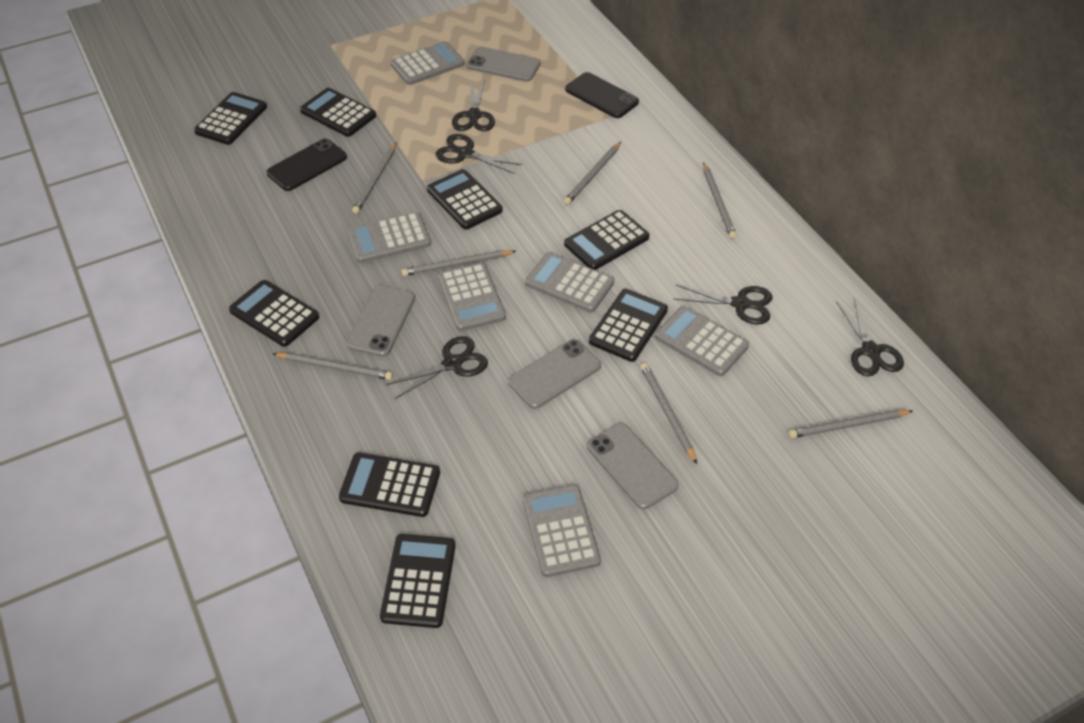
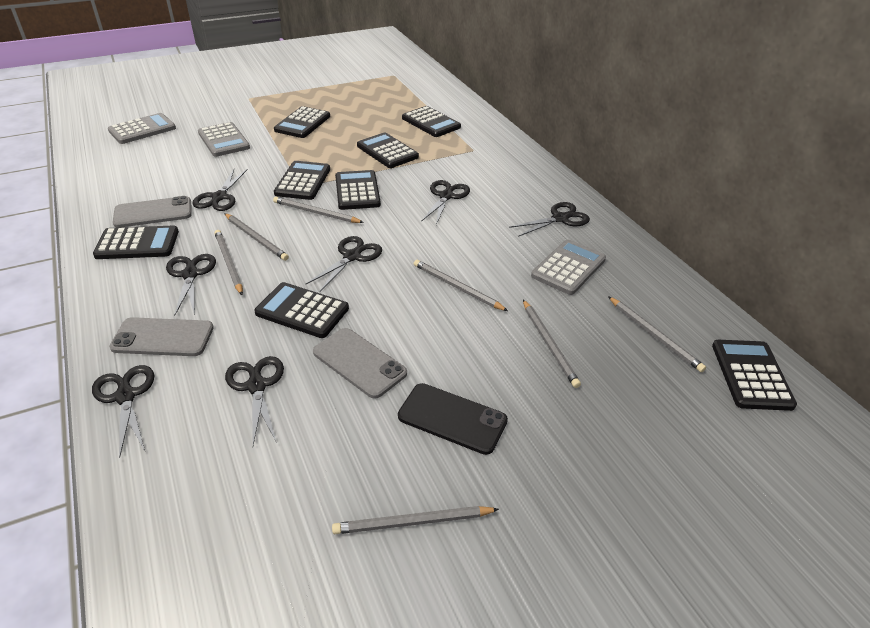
black phone: [266,139,347,191] [565,72,639,118] = 2 -> [398,383,508,455] = 1
black scissors: [386,336,488,399] [435,134,522,174] [452,80,495,131] [674,285,773,324] [836,299,904,376] = 5 -> [92,365,155,458] [166,254,216,316] [192,169,248,211] [225,356,284,445] [305,236,382,291] [421,180,470,225] [509,202,590,237] = 7
grey calculator: [347,212,431,263] [391,41,465,85] [438,262,506,331] [523,485,601,577] [525,252,614,313] [655,306,749,376] = 6 -> [108,113,176,144] [198,122,250,157] [531,240,606,295] = 3
grey phone: [346,285,415,357] [467,47,541,82] [508,339,601,409] [587,423,679,509] = 4 -> [109,317,214,356] [113,196,192,228] [313,328,407,399] = 3

